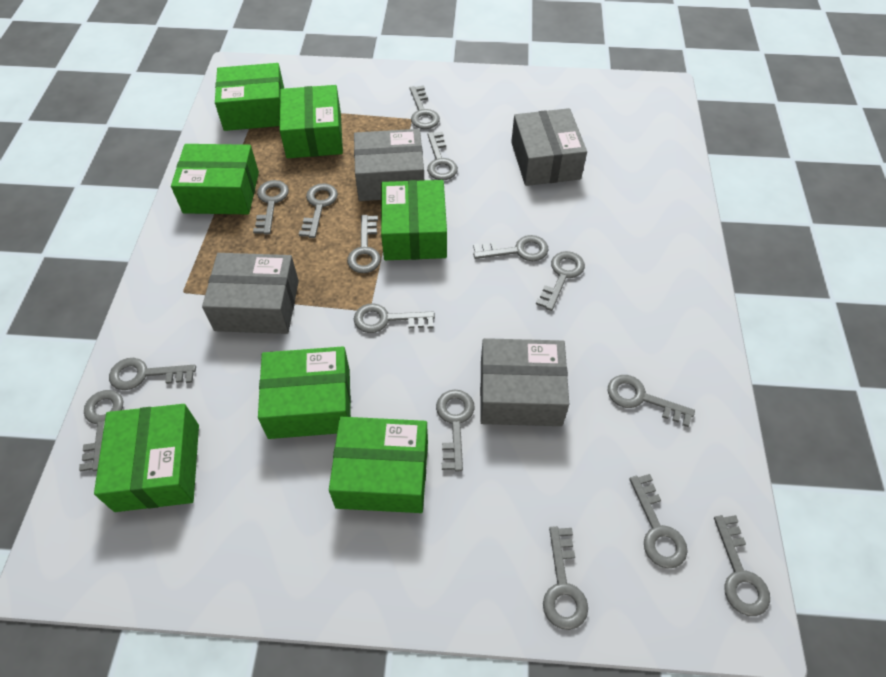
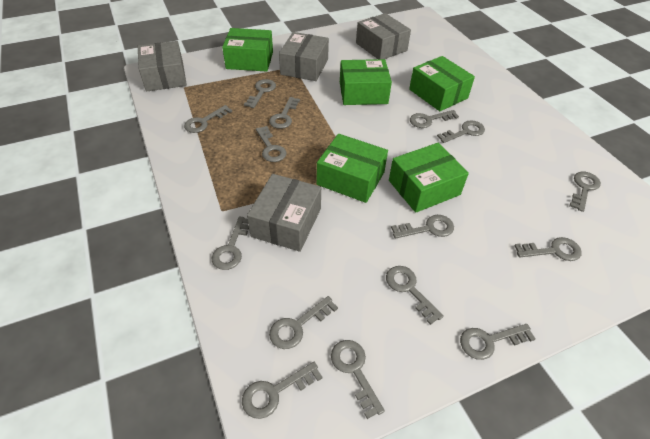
green box: [94,404,199,512] [171,144,259,214] [215,63,284,131] [258,346,351,439] [280,85,343,158] [329,417,428,513] [381,180,447,260] = 7 -> [222,28,273,72] [317,134,388,203] [340,59,392,105] [389,143,469,213] [409,56,475,111] = 5

